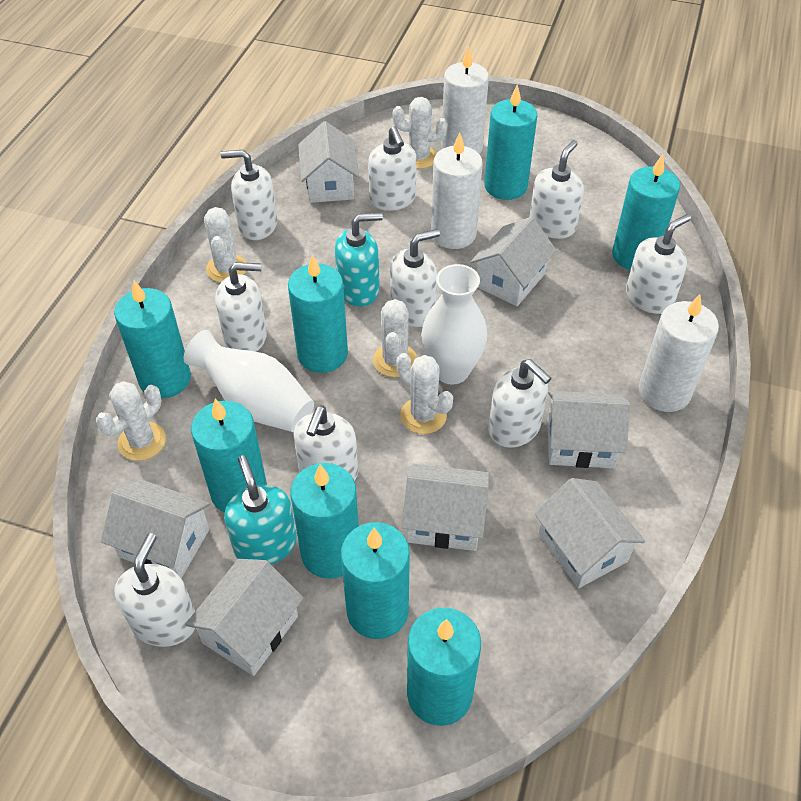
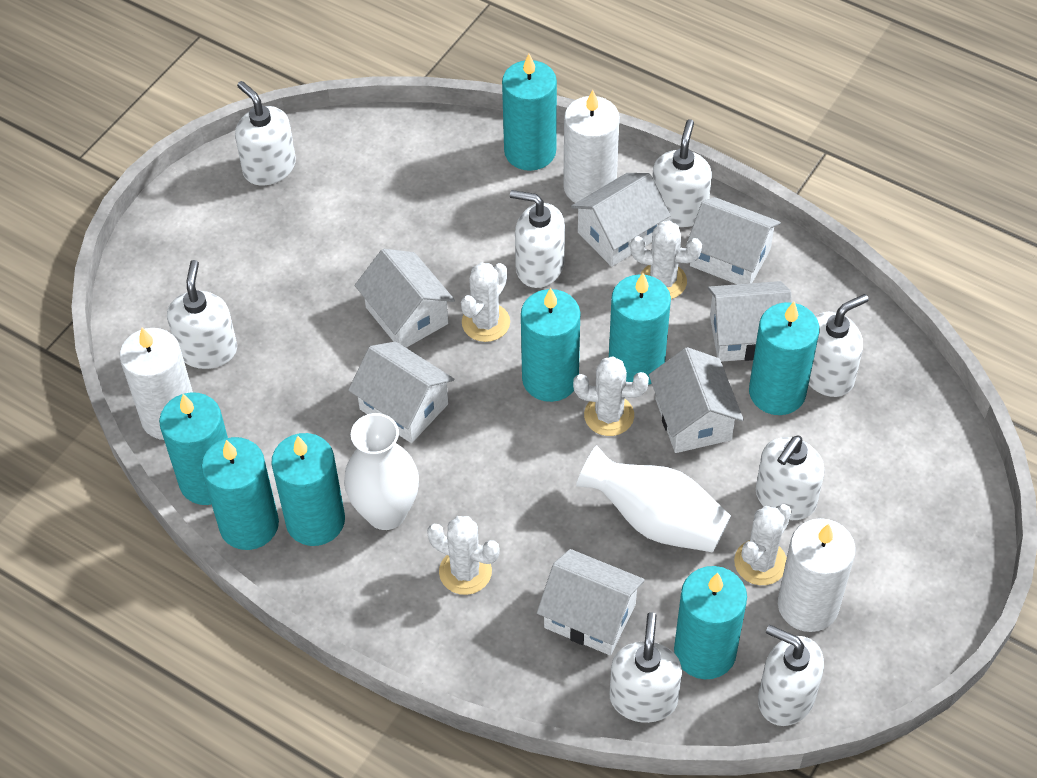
turquoise soap dispenser: [224,455,297,565] [335,213,383,307] = 2 -> none = 0
white soap dispenser: [115,533,195,647] [215,262,267,352] [220,150,277,240] [294,406,358,481] [368,126,417,211] [390,229,440,327] [488,359,551,448] [529,140,584,239] [626,214,691,314] = 9 -> [167,260,237,369] [235,81,296,186] [510,190,565,288] [610,612,682,723] [652,119,712,227] [756,435,825,520] [758,625,824,726] [809,294,869,397] = 8

